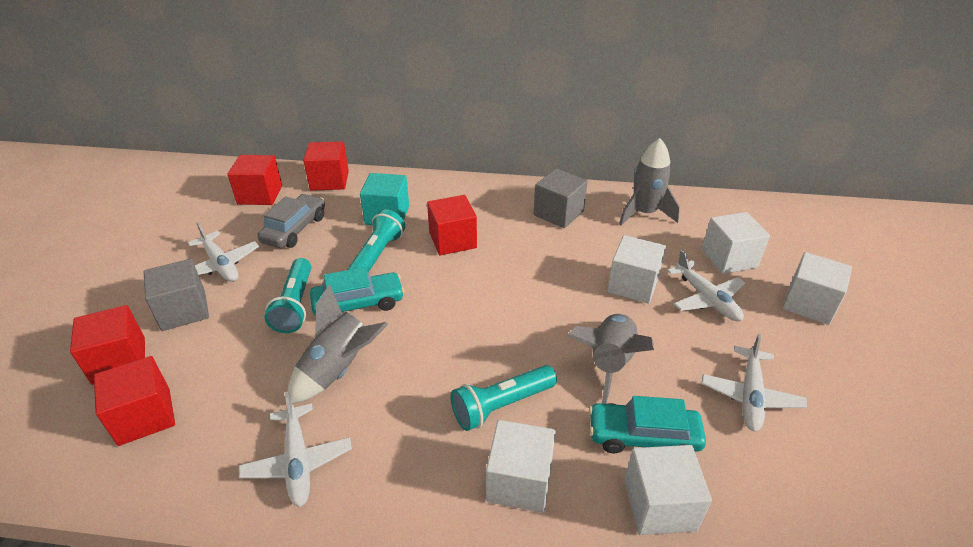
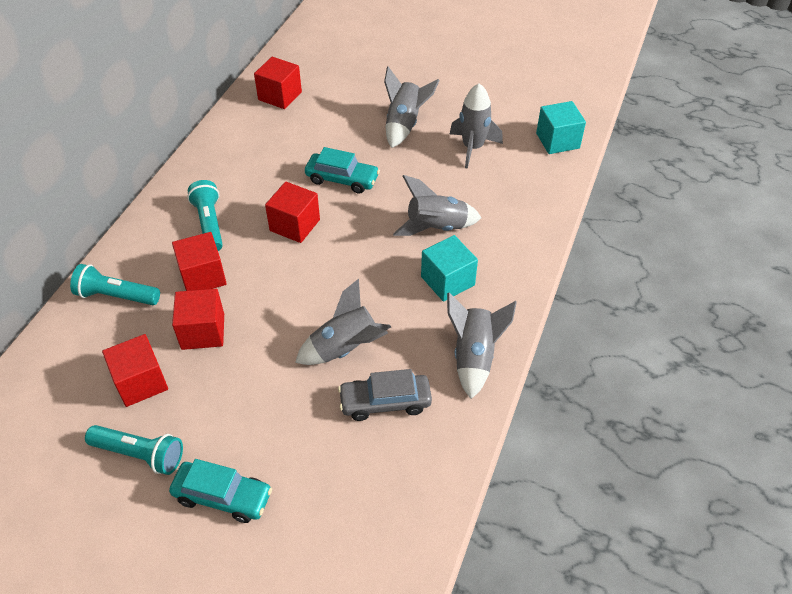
grey cube: [144,259,209,331] [534,169,588,228] = 2 -> none = 0
grey rocket: [288,284,388,404] [567,314,654,404] [619,138,680,226] = 3 -> [295,279,391,365] [384,67,440,148] [393,175,481,236] [447,293,517,399] [450,83,503,169] = 5
turquoise cube: [360,173,409,225] = 1 -> [421,235,478,302] [536,101,586,154] = 2
white cube: [486,420,556,513] [607,235,666,304] [624,445,712,535] [702,212,770,274] [783,252,852,325] = 5 -> none = 0
white plane: [188,222,259,282] [239,392,352,507] [667,250,745,321] [702,334,807,431] = 4 -> none = 0

